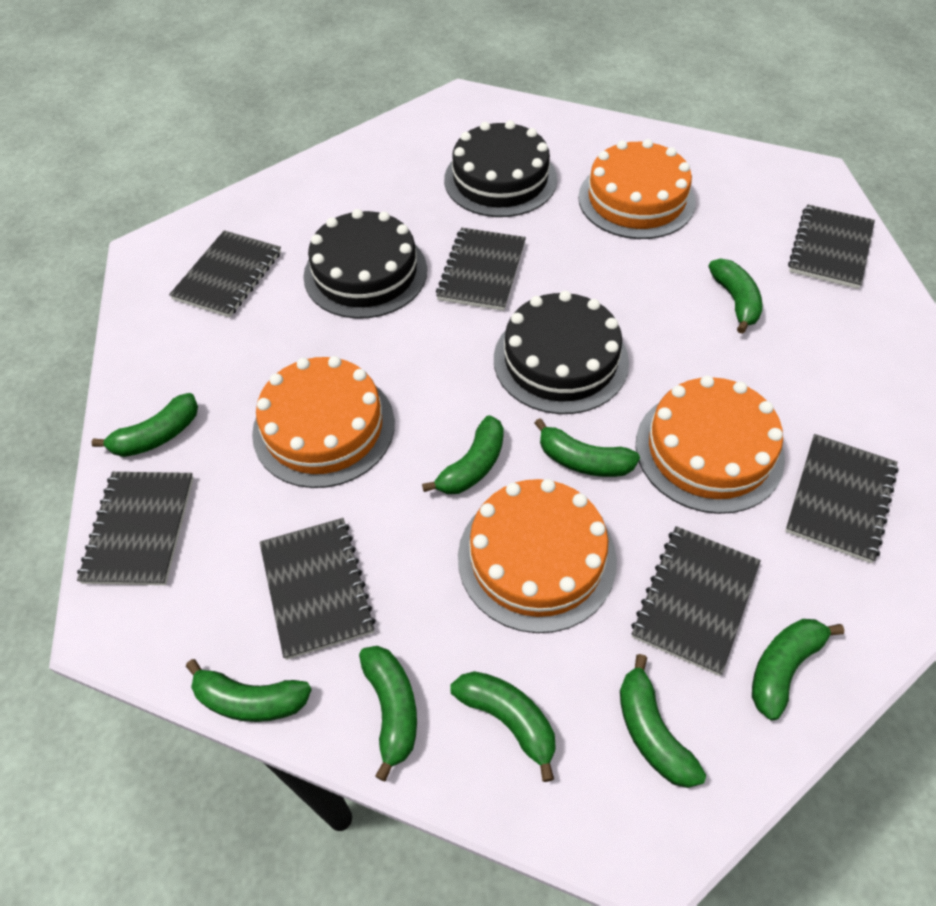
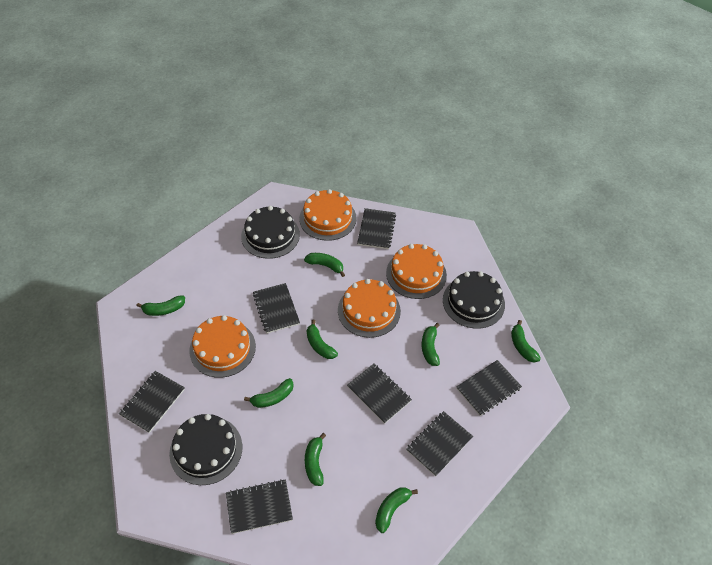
green banana: [91,393,198,457] [186,659,312,722] [359,646,417,781] [422,415,504,494] [450,671,556,782] [534,418,640,477] [620,654,706,788] [709,258,763,334] [752,619,844,720] = 9 -> [137,296,185,316] [244,378,294,408] [304,253,345,277] [305,433,326,486] [307,320,338,359] [375,488,418,533] [422,323,440,366] [511,320,541,362] = 8

